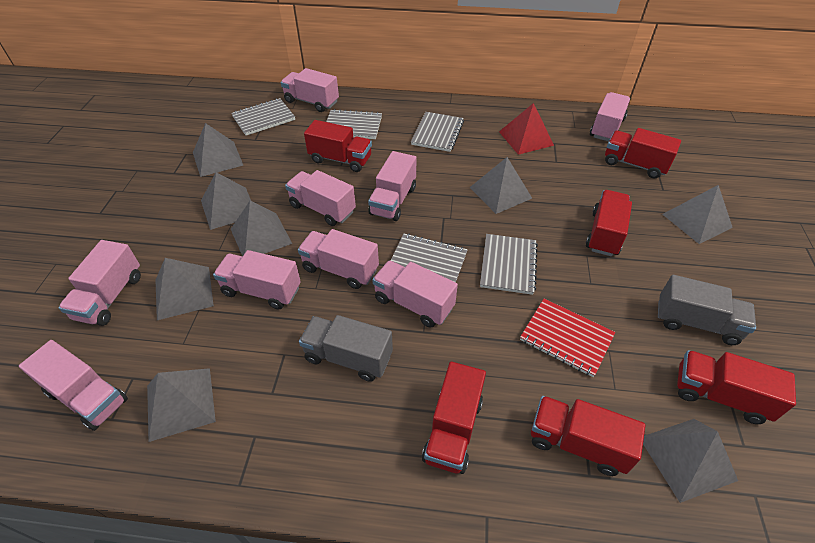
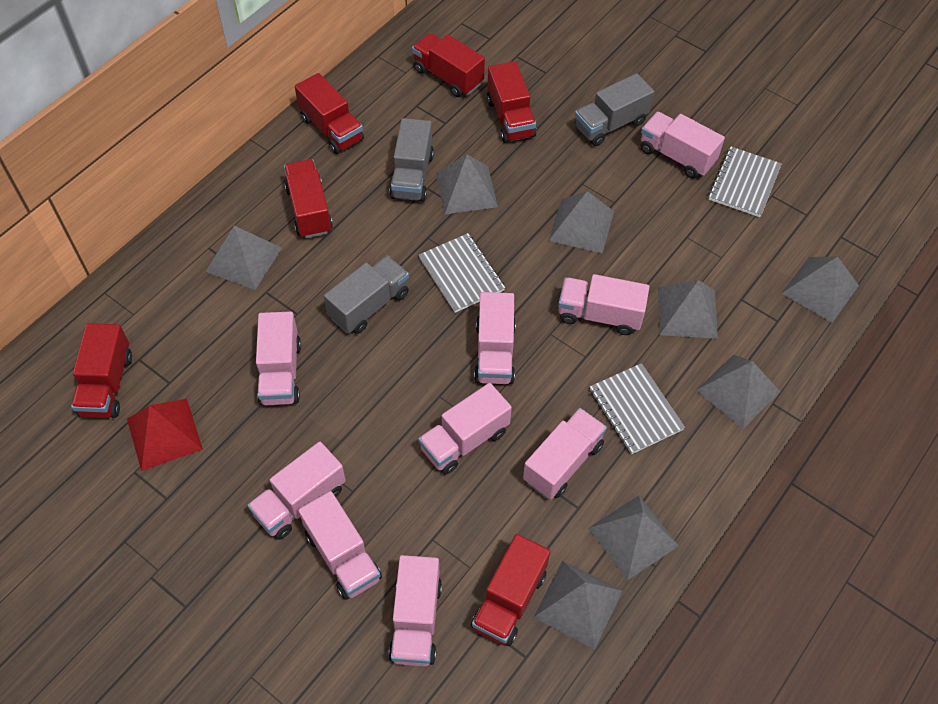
grey notebook: [231,98,295,135] [326,109,382,139] [390,234,468,282] [411,112,464,152] [480,234,538,295] = 5 -> [419,233,505,313] [590,363,685,454] [708,147,782,217] = 3
grey truck: [299,315,393,382] [658,275,756,345] = 2 -> [324,255,409,334] [389,118,434,202] [575,73,654,146] = 3
red notebook: [520,299,616,377] = 1 -> none = 0

